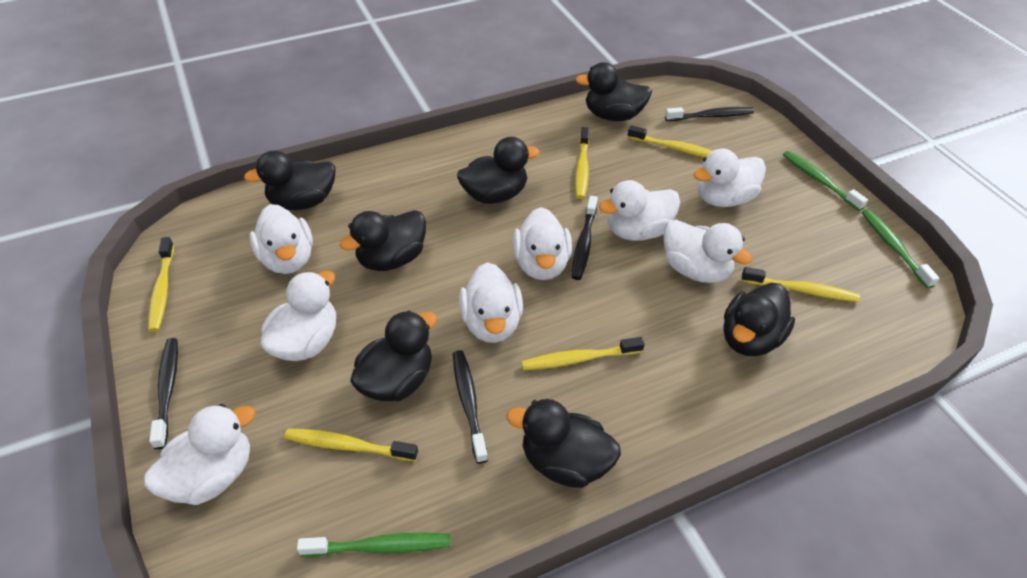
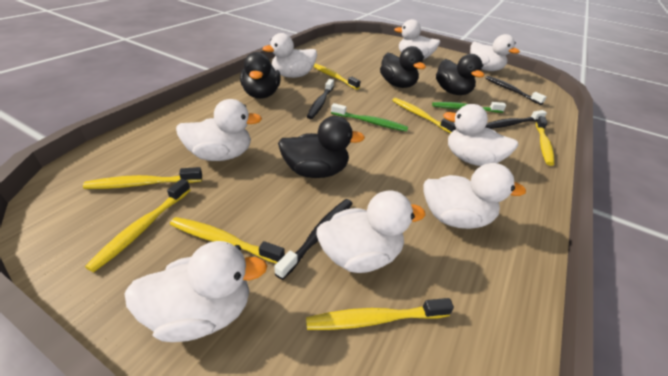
black duck: [244,150,335,210] [340,210,426,271] [350,311,437,401] [457,137,540,204] [507,399,621,488] [575,62,652,121] [723,283,795,356] = 7 -> [240,52,281,99] [278,116,365,178] [380,46,426,88] [436,54,484,95] = 4
green toothbrush: [297,533,451,557] [783,151,868,211] [862,209,940,288] = 3 -> [331,103,408,132] [432,102,506,113] = 2
yellow toothbrush: [148,237,174,332] [284,428,418,461] [521,337,645,370] [575,127,589,199] [628,125,712,158] [741,267,860,302] = 6 -> [83,167,202,189] [85,179,191,272] [170,217,285,264] [306,298,454,330] [313,63,360,90] [392,98,456,133] [536,116,554,166] = 7

